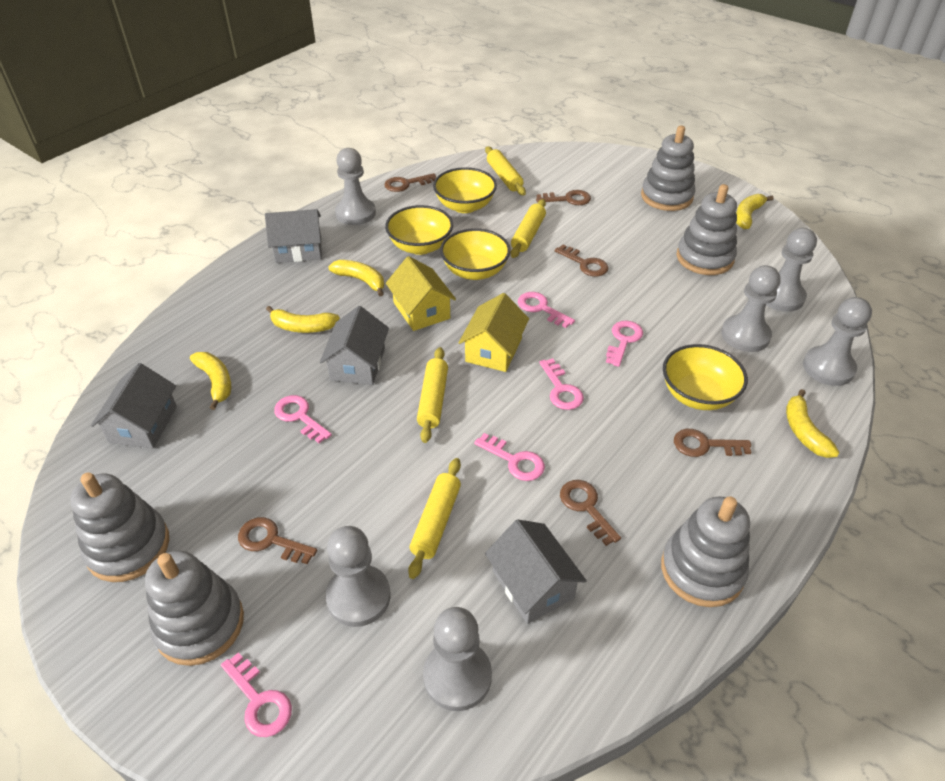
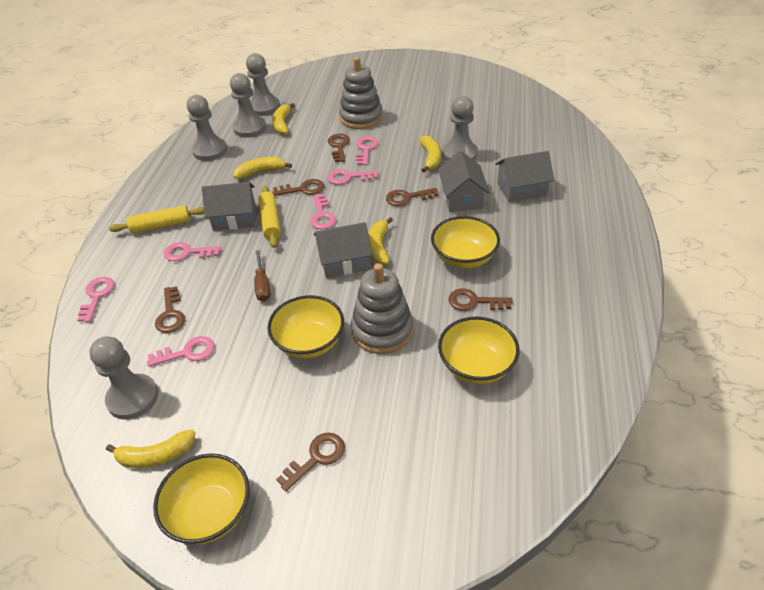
brown screwdriver: none = 0 -> [254,250,270,302] = 1
grey pawn: [326,526,390,627] [335,148,376,225] [423,607,492,711] [721,265,780,352] [766,228,817,312] [803,297,872,386] = 6 -> [89,336,158,420] [187,95,227,161] [230,73,266,138] [246,53,280,116] [442,96,478,161] = 5
grey stacking toy: [70,472,169,582] [145,551,244,666] [641,126,695,211] [661,496,750,607] [677,184,737,275] = 5 -> [339,57,383,129] [351,263,413,354] = 2
yellow house: [386,256,456,331] [459,293,529,372] = 2 -> none = 0
yellow rolling pin: [408,458,461,579] [417,347,448,443] [485,146,526,195] [510,199,546,258] = 4 -> [109,205,204,233] [258,186,281,248] = 2

